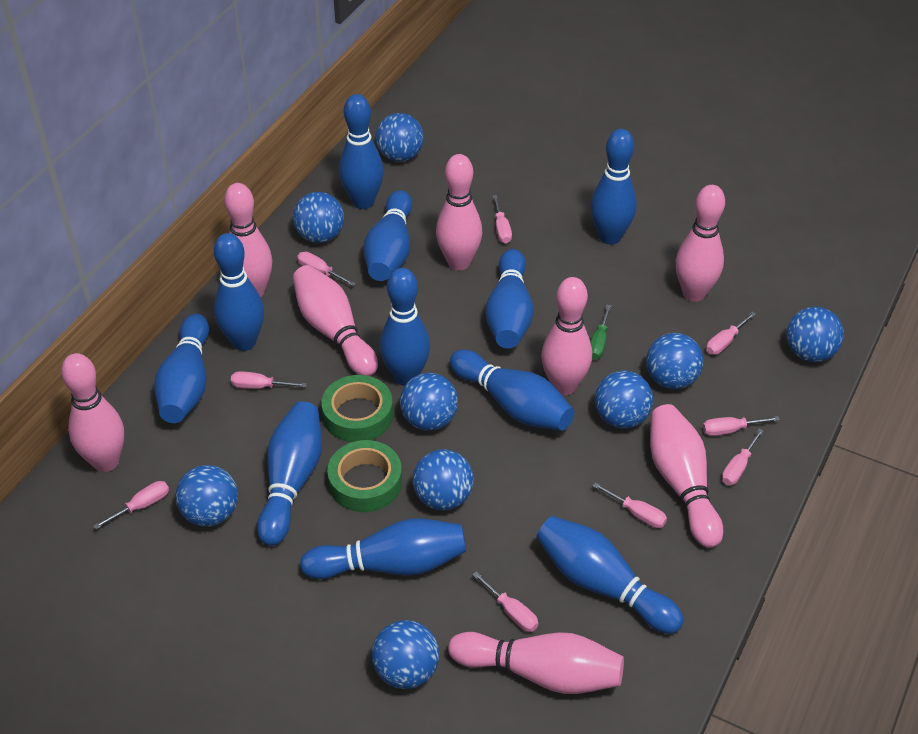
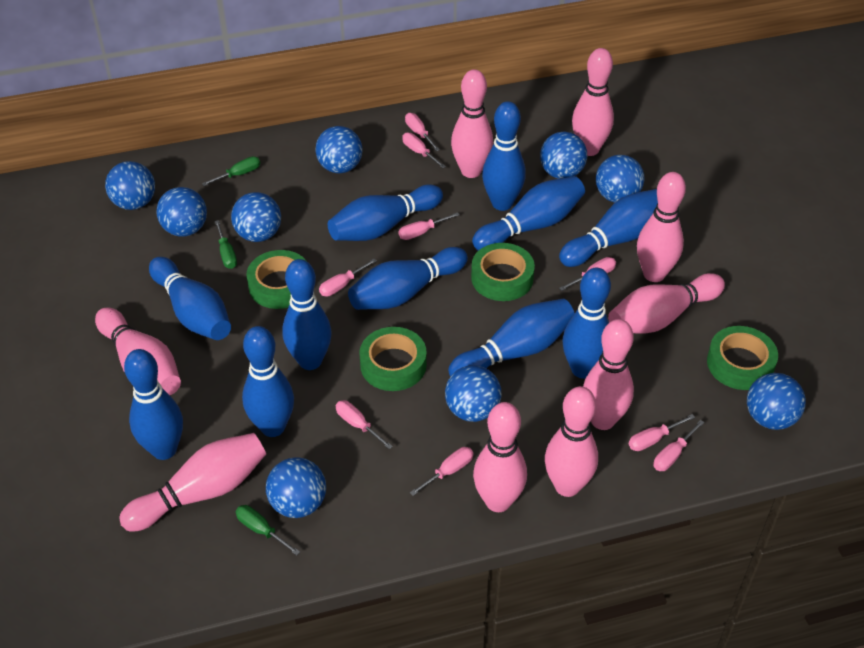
green screwdriver: [590,305,611,359] = 1 -> [202,156,260,186] [215,220,237,269] [235,505,300,556] = 3
green tape: [321,375,393,442] [327,440,402,512] = 2 -> [246,250,306,309] [359,327,427,391] [471,243,535,301] [707,326,778,390] = 4
pink bowling pin: [61,353,124,472] [224,183,272,297] [293,265,378,376] [436,154,482,270] [448,632,624,694] [541,277,592,395] [650,404,723,548] [676,185,725,302] = 8 -> [95,307,181,395] [119,433,266,532] [451,69,493,178] [473,402,527,512] [545,386,598,497] [572,48,614,156] [583,319,634,430] [608,273,725,333] [637,172,686,282] = 9

